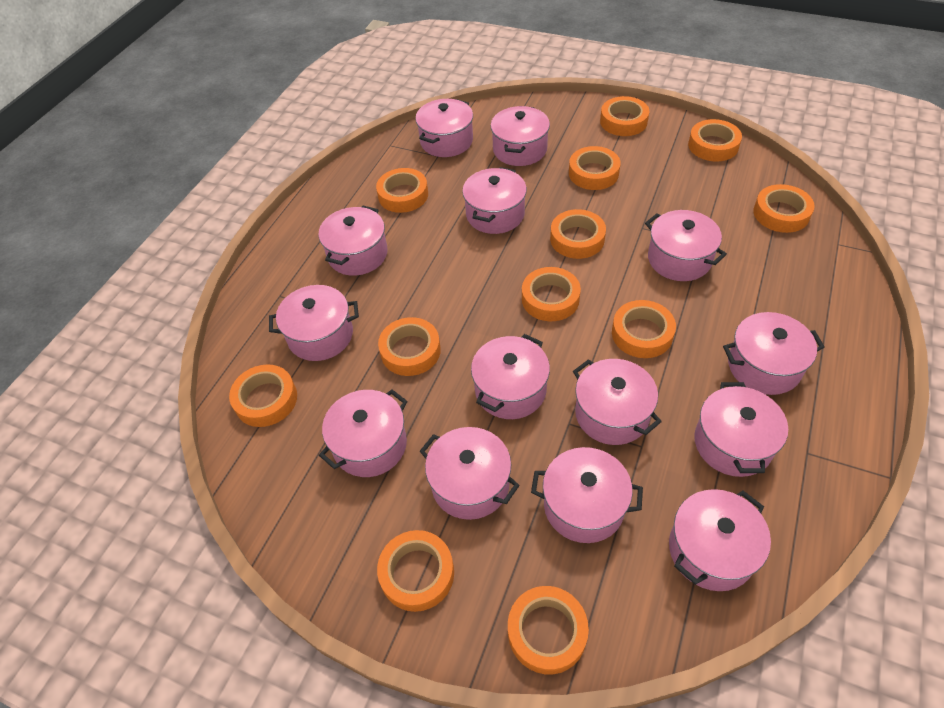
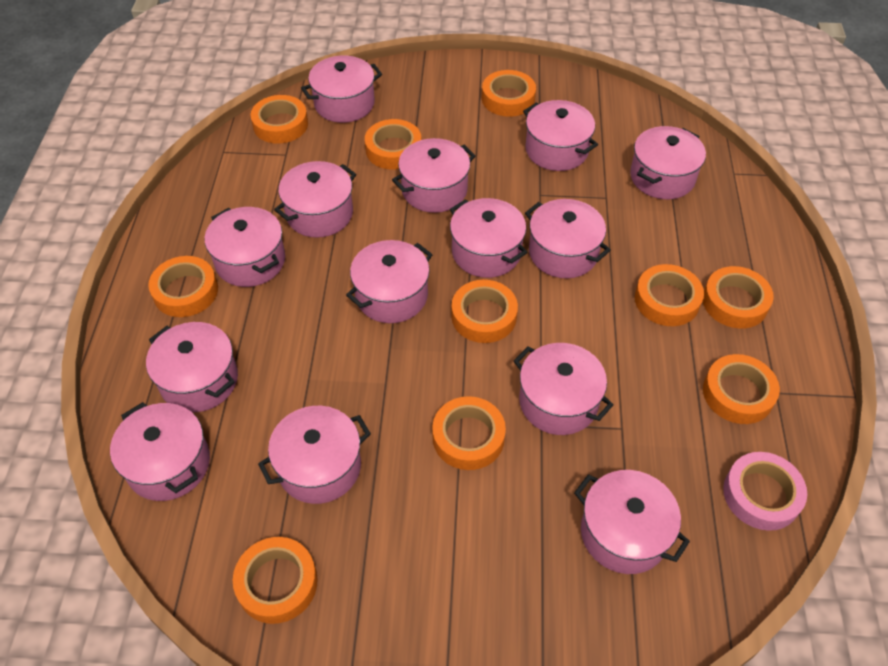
orange tape: [229,364,297,427] [376,168,428,213] [377,530,454,612] [378,317,441,376] [508,586,589,675] [522,267,581,321] [550,209,606,259] [569,146,621,190] [600,96,649,136] [612,300,676,358] [688,119,742,162] [753,184,815,233] = 12 -> [148,256,218,317] [233,537,318,624] [251,95,308,144] [365,119,421,170] [432,396,506,470] [451,280,518,343] [482,70,536,117] [635,264,704,326] [703,266,774,329] [703,354,780,424] = 10
pink tape: none = 0 -> [723,452,807,531] = 1

